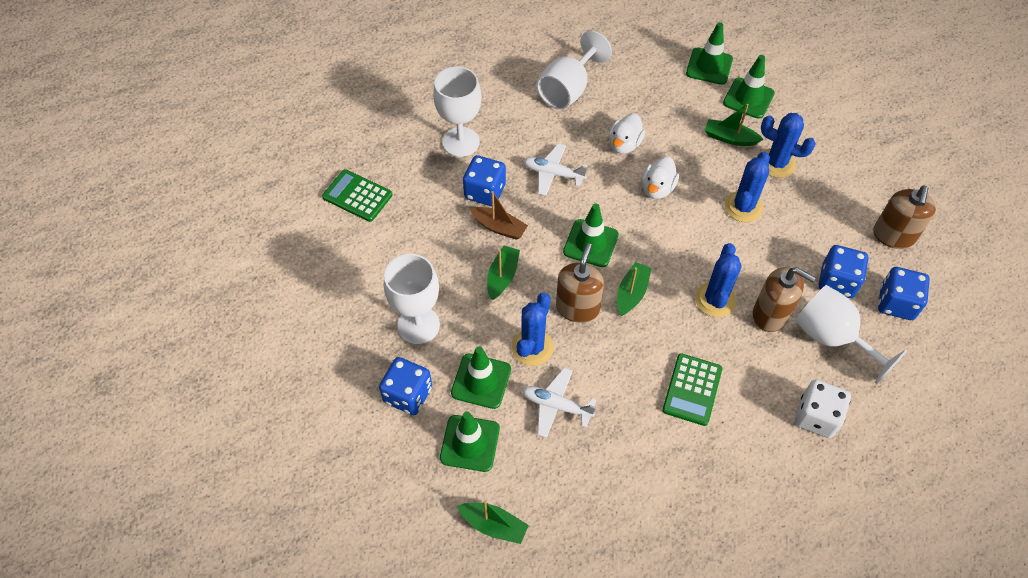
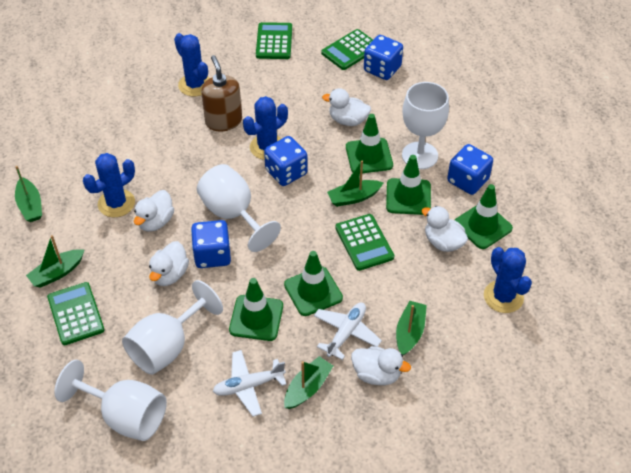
brown boat: [470,191,528,240] = 1 -> none = 0
brown soap dispenser: [556,243,604,323] [753,267,816,332] [874,185,936,249] = 3 -> [201,55,242,132] = 1
green boat: [457,500,529,544] [487,246,520,300] [617,262,652,316] [705,104,763,146] = 4 -> [15,166,42,222] [26,235,84,288] [284,356,333,409] [327,160,383,207] [396,301,427,356] = 5
green calculator: [322,169,393,222] [662,353,722,426] = 2 -> [47,282,104,345] [256,22,292,59] [321,29,373,70] [335,214,394,271] = 4
white dice: [795,379,851,438] = 1 -> none = 0
white duck: [609,113,645,154] [642,156,679,199] = 2 -> [134,190,174,232] [149,241,189,286] [322,88,371,126] [351,346,411,385] [421,206,468,252] = 5

